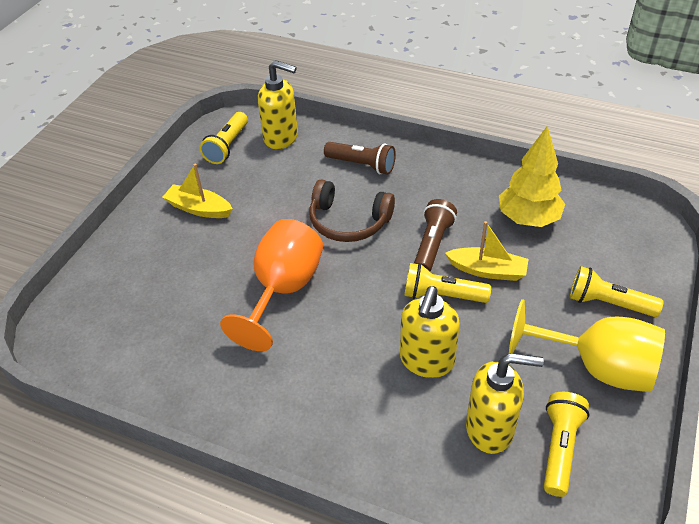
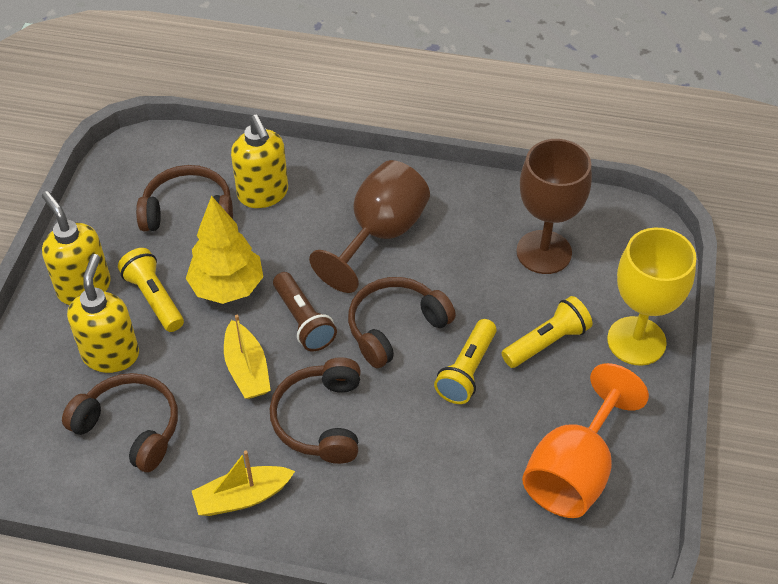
brown flashlight: [324,142,396,175] [414,199,457,271] = 2 -> [273,272,337,351] = 1
brown goblet: none = 0 -> [309,160,430,293] [516,139,592,274] = 2
brown headphones: [309,179,395,242] = 1 -> [62,373,178,472] [136,165,233,231] [270,357,361,464] [348,277,456,368] = 4
yellow flashlight: [200,112,248,164] [404,263,491,303] [544,392,590,497] [570,266,663,317] = 4 -> [118,248,184,332] [434,319,496,404] [502,296,592,368] = 3

